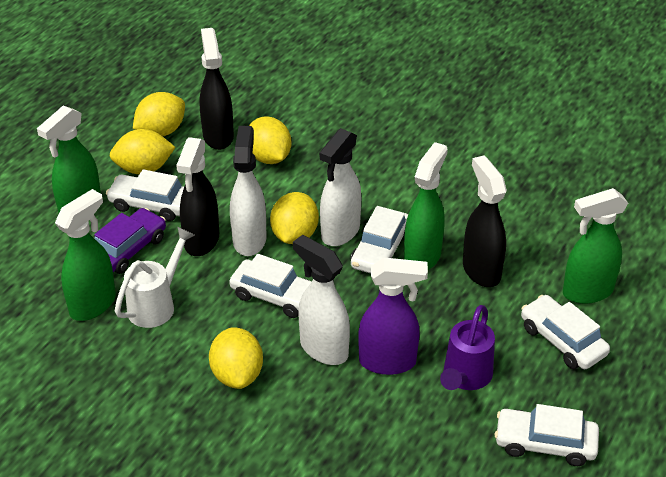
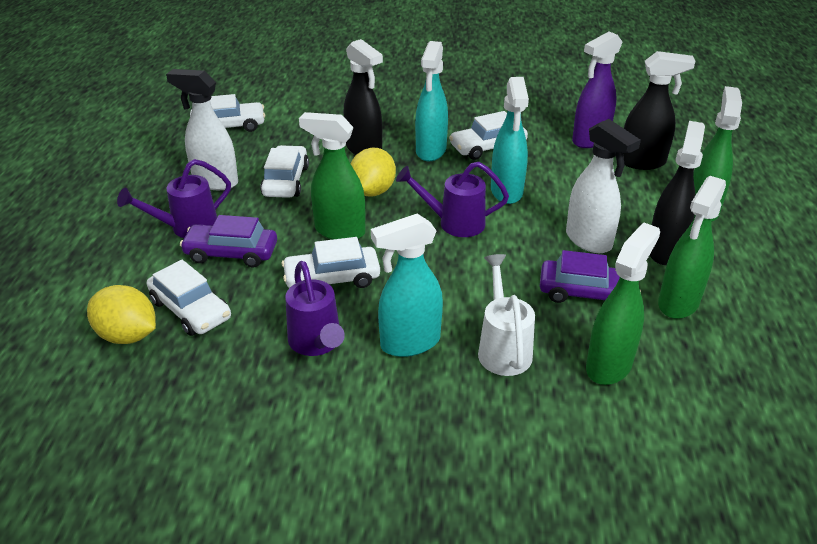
purple car: [94,208,166,274] = 1 -> [180,215,277,268] [540,250,641,303] = 2
purple watering can: [440,305,495,390] = 1 -> [117,159,231,238] [285,261,345,356] [396,162,509,237] = 3
turquoise spray bottle: none = 0 -> [371,214,443,357] [415,41,448,161] [491,77,529,204] = 3
white spray bottle: [230,126,266,256] [293,235,350,365] [319,128,361,246] = 3 -> [166,69,238,190] [566,119,641,253] = 2
yellow lemon: [110,129,176,174] [133,92,185,136] [209,327,263,389] [249,116,291,164] [270,192,319,244] = 5 -> [87,285,156,344] [351,148,396,197] = 2

